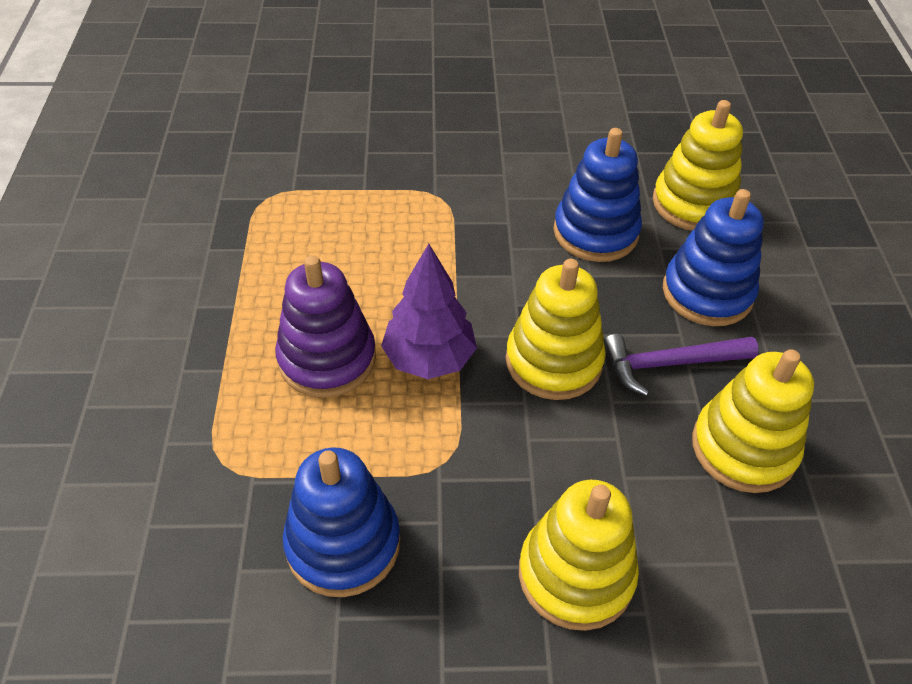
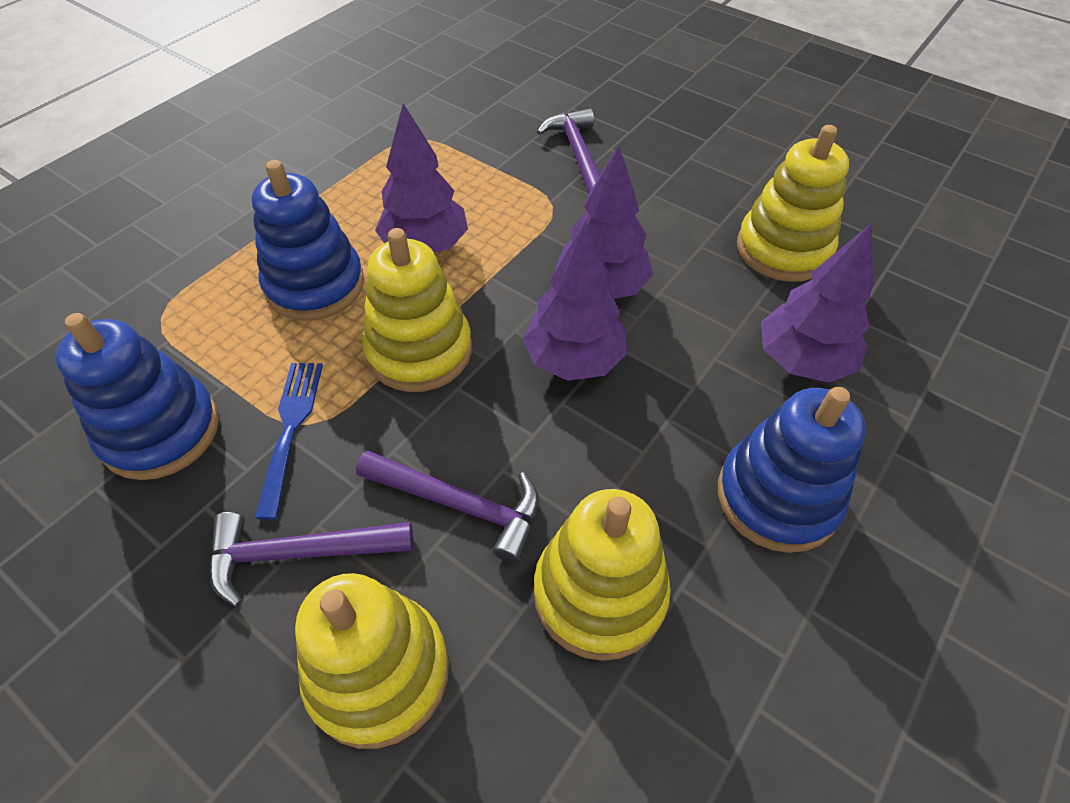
blue fork: none = 0 -> [255,363,323,520] = 1
purple hammer: [604,334,758,396] = 1 -> [209,512,413,607] [356,450,539,564] [537,109,601,194] = 3
purple stacking toy: [275,255,376,398] = 1 -> none = 0
purple tree: [381,244,477,379] = 1 -> [375,103,468,253] [522,221,627,381] [556,145,653,299] [761,223,873,383] = 4

